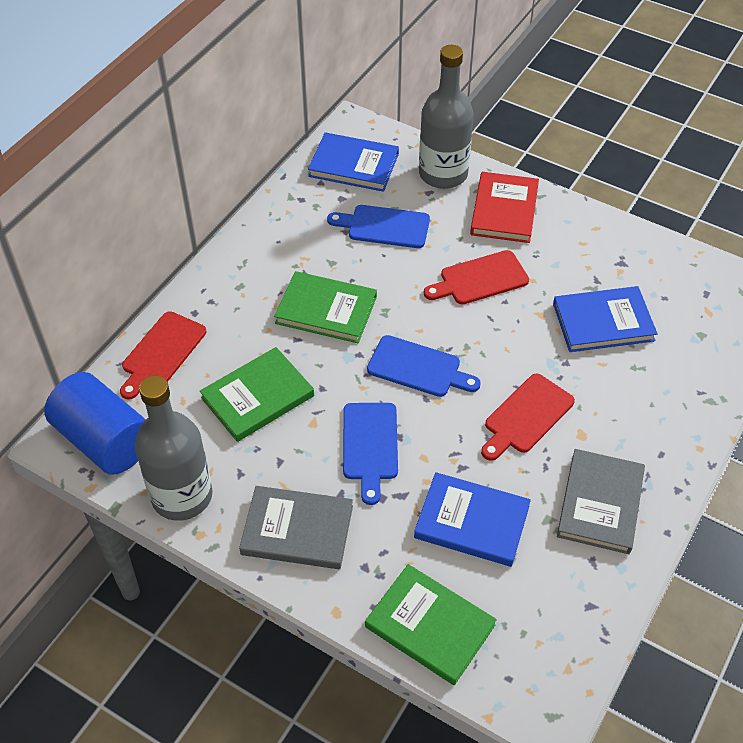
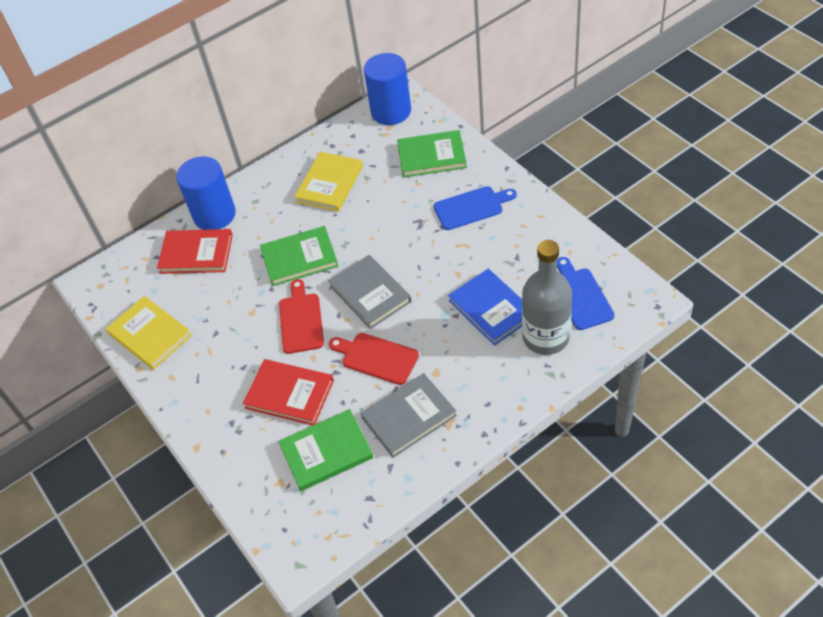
blue book: [308,132,399,192] [414,472,531,567] [553,286,658,352] = 3 -> [448,269,522,346] = 1
blue cutting board: [327,205,430,248] [343,403,398,505] [367,335,481,397] = 3 -> [434,186,517,230] [557,257,615,330] = 2
blue cylinder: [44,372,146,475] = 1 -> [176,156,236,230] [364,53,411,125] = 2
grey bottle: [135,375,213,521] [419,45,474,189] = 2 -> [522,240,572,355] = 1
red book: [470,172,539,243] = 1 -> [157,229,233,274] [243,359,334,426] = 2
red cutting board: [120,311,206,400] [424,250,529,305] [481,374,575,461] = 3 -> [279,279,324,354] [329,333,419,385] = 2
yellow book: none = 0 -> [106,296,192,370] [294,152,363,212] = 2

